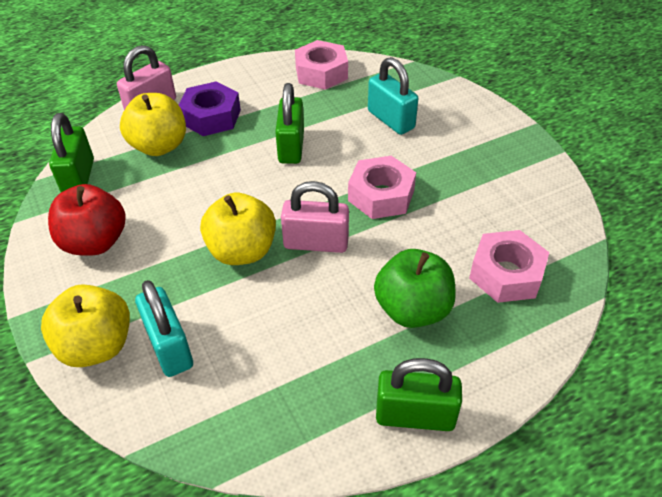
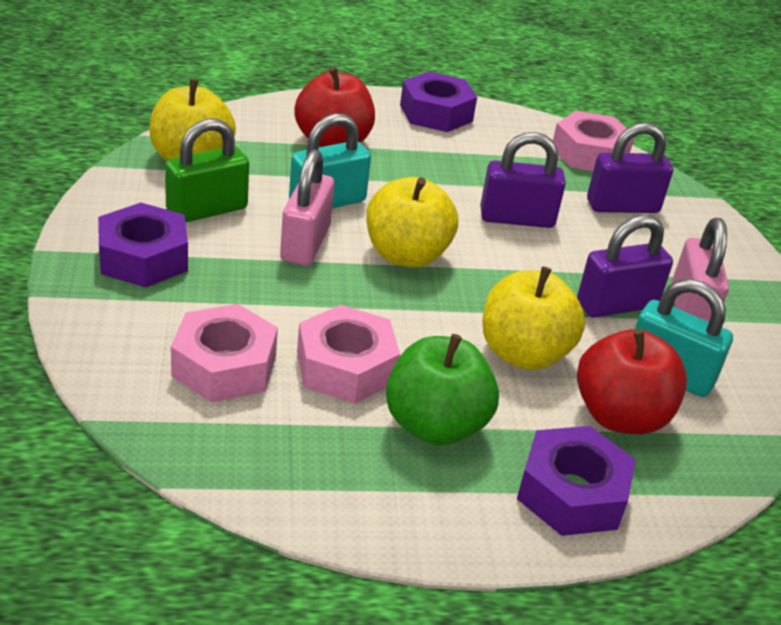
green padlock: [49,113,94,192] [275,83,304,164] [376,358,462,431] = 3 -> [165,119,249,223] = 1
purple nut: [179,81,241,136] = 1 -> [98,203,188,287] [400,72,477,132] [517,426,636,536] = 3
purple padlock: none = 0 -> [480,132,566,228] [577,215,673,317] [587,123,673,213] = 3
red apple: [48,184,125,256] = 1 -> [294,67,375,147] [577,328,687,435] = 2

